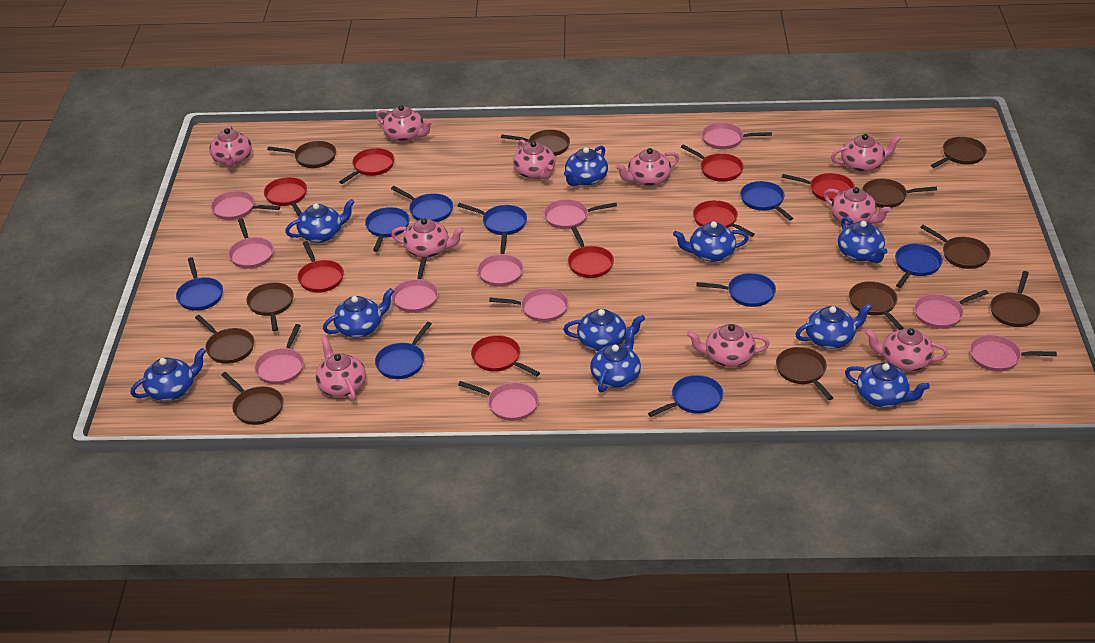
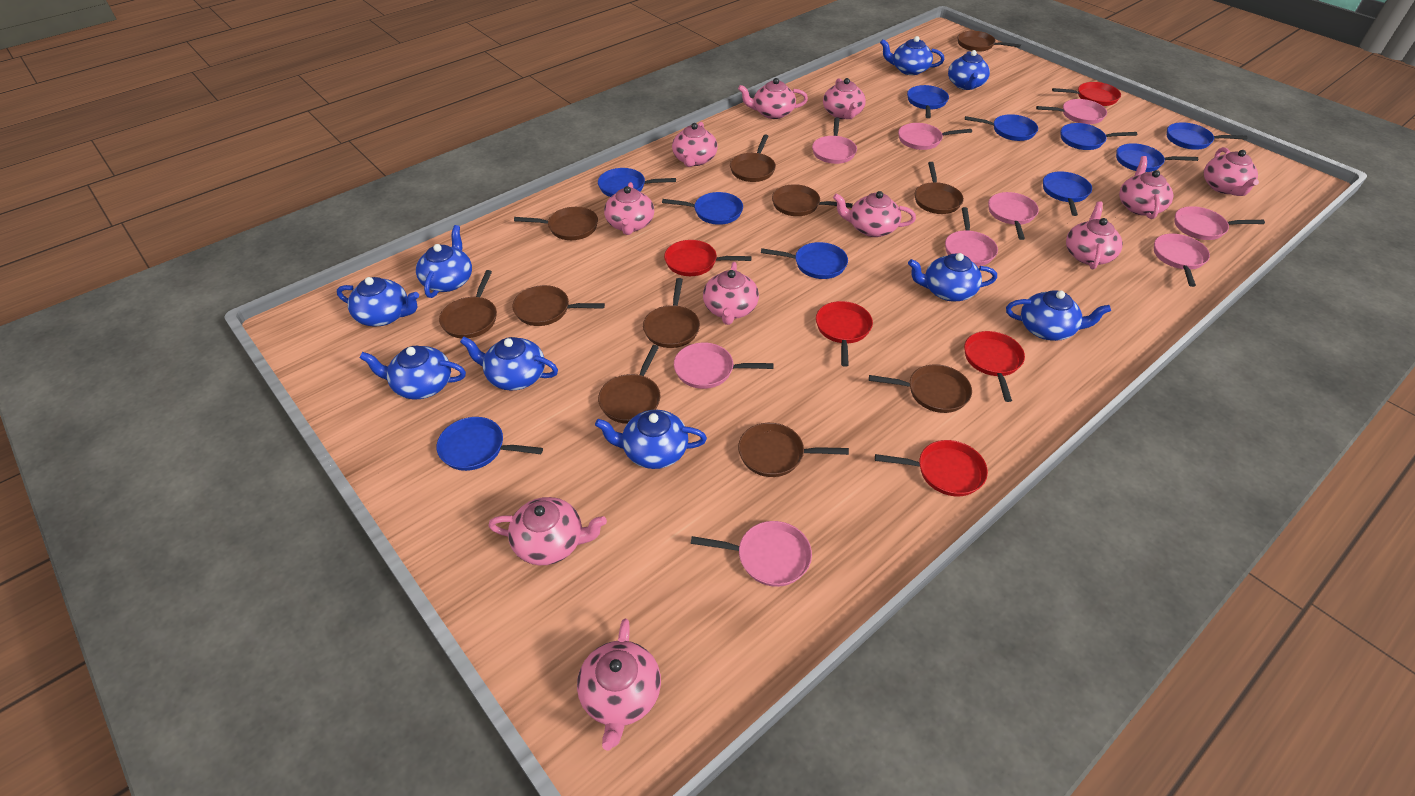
blue pan: [176,257,223,311] [365,207,410,252] [375,322,432,379] [391,186,453,222] [458,203,527,235] [648,375,723,417] [696,273,776,307] [740,181,793,221] [895,244,943,288] = 9 -> [437,417,543,471] [598,168,676,197] [662,192,743,225] [761,242,848,279] [907,85,949,118] [965,114,1038,141] [1043,171,1092,216] [1061,123,1137,150] [1116,143,1198,172] [1167,122,1247,150] = 10
blue teapot: [130,348,206,401] [285,199,355,243] [323,288,394,338] [563,309,645,351] [564,146,608,186] [590,326,641,392] [673,222,749,262] [795,303,872,349] [838,217,888,263] [845,363,930,408] = 10 -> [337,277,419,327] [360,346,466,399] [416,225,472,298] [460,337,558,391] [595,410,707,469] [880,36,944,75] [908,253,997,301] [948,50,990,90] [1006,290,1111,341] = 9
pink pan: [211,191,280,220] [228,218,274,269] [254,324,304,385] [391,257,438,313] [458,381,539,421] [477,232,524,287] [489,288,569,322] [544,199,617,229] [701,123,772,150] [914,290,988,329] [970,335,1057,372] = 11 -> [674,343,774,389] [691,521,812,587] [812,117,857,164] [898,123,972,150] [945,207,998,266] [988,192,1039,240] [1036,99,1107,124] [1154,234,1210,287] [1175,206,1265,240] = 9
pink teapot: [209,125,252,168] [315,336,366,401] [376,105,433,142] [391,218,464,258] [513,139,556,180] [615,148,679,187] [687,324,770,367] [824,187,891,226] [831,134,901,172] [865,328,949,372] = 10 -> [488,497,607,565] [577,619,661,750] [604,182,654,235] [672,122,718,167] [703,262,759,325] [738,78,808,119] [823,78,866,119] [833,191,916,237] [1066,201,1123,269] [1119,156,1173,219] [1204,147,1259,196] = 11
red pan: [264,177,307,216] [297,241,344,293] [339,148,395,184] [471,335,540,376] [568,226,614,278] [681,145,744,182] [693,200,755,237] [782,173,855,201] = 8 -> [664,240,752,276] [816,301,873,367] [875,440,988,496] [964,331,1025,402] [1052,82,1121,106] = 5

